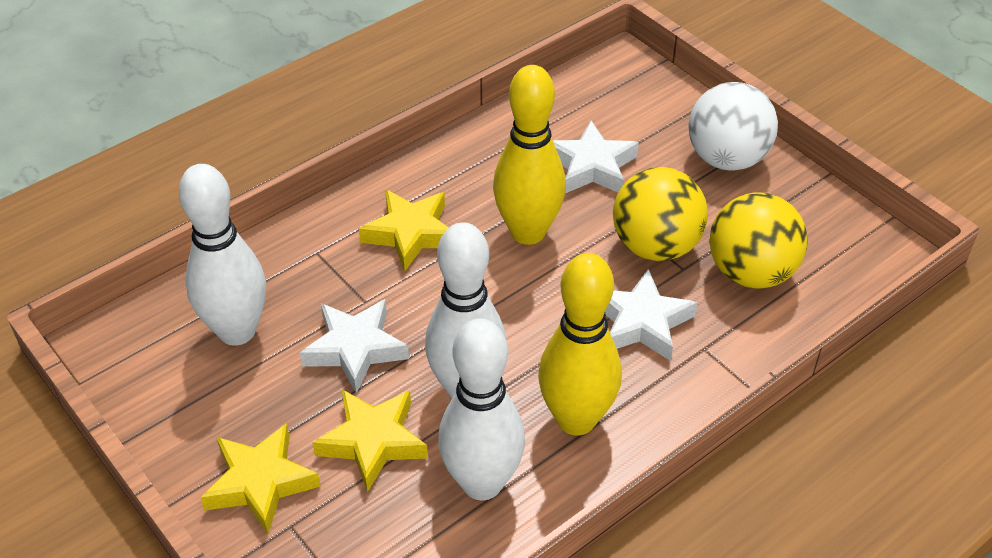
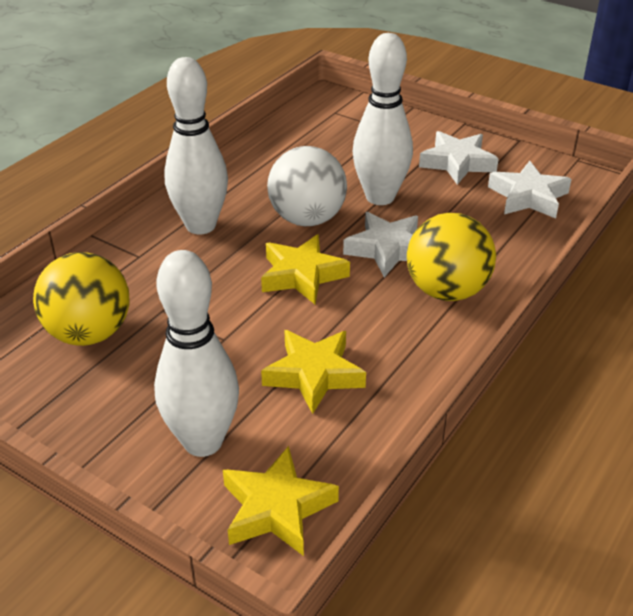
yellow bowling pin: [493,65,566,245] [538,253,622,436] = 2 -> none = 0

